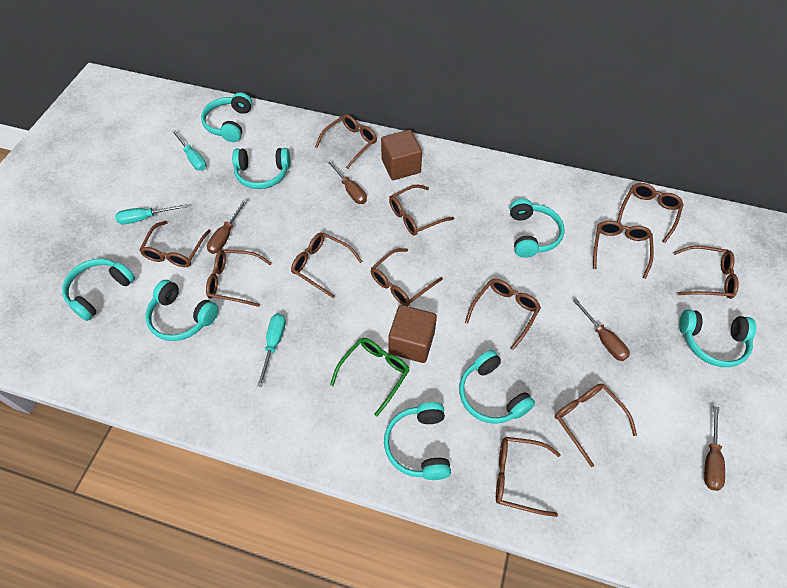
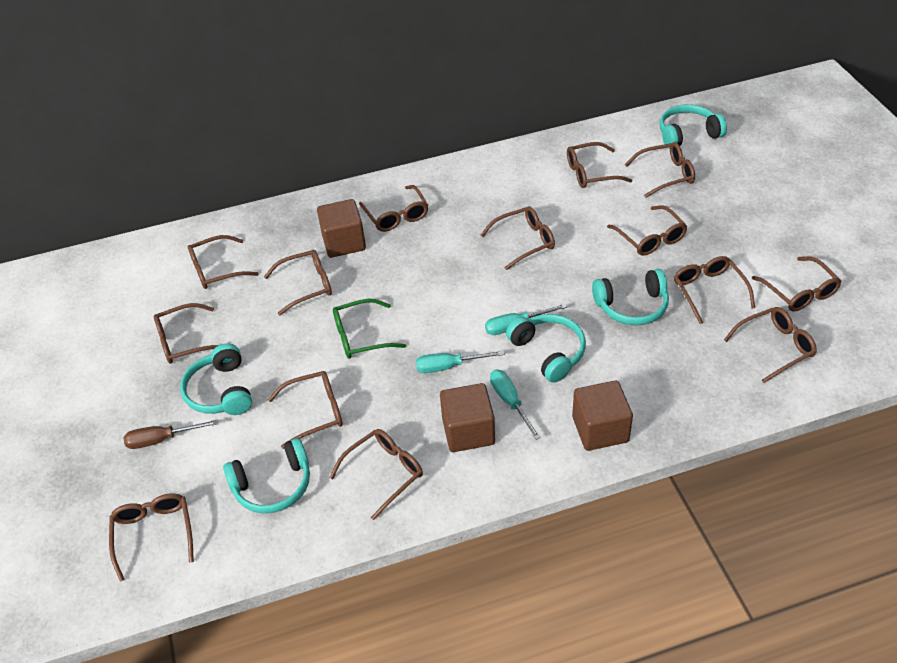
brown cube: [381,130,422,180] [388,305,437,363] = 2 -> [317,199,366,258] [440,383,495,452] [572,381,633,451] = 3
brown glasses: [139,221,211,267] [206,249,272,307] [291,232,363,298] [315,114,377,169] [370,248,443,306] [389,185,454,236] [465,279,541,350] [496,437,561,517] [555,383,637,467] [593,221,654,279] [617,183,684,243] [673,246,739,299] = 12 -> [109,493,194,582] [154,303,219,364] [188,235,259,289] [264,250,332,315] [268,371,343,449] [329,429,423,520] [359,185,428,232] [481,206,555,270] [567,142,632,188] [607,205,688,256] [625,142,695,197] [674,256,755,324] [724,307,817,383] [752,257,841,312] = 14
brown screwdriver: [207,199,247,254] [327,159,367,204] [572,298,630,361] [704,406,725,491] = 4 -> [123,419,218,449] = 1
turquoise headphones: [62,259,135,321] [145,280,219,341] [201,92,252,142] [232,148,290,189] [384,402,451,480] [459,350,535,424] [510,199,564,258] [679,309,756,367] = 8 -> [180,344,252,415] [223,438,310,513] [506,314,586,383] [592,269,669,326] [660,104,727,149] = 5

